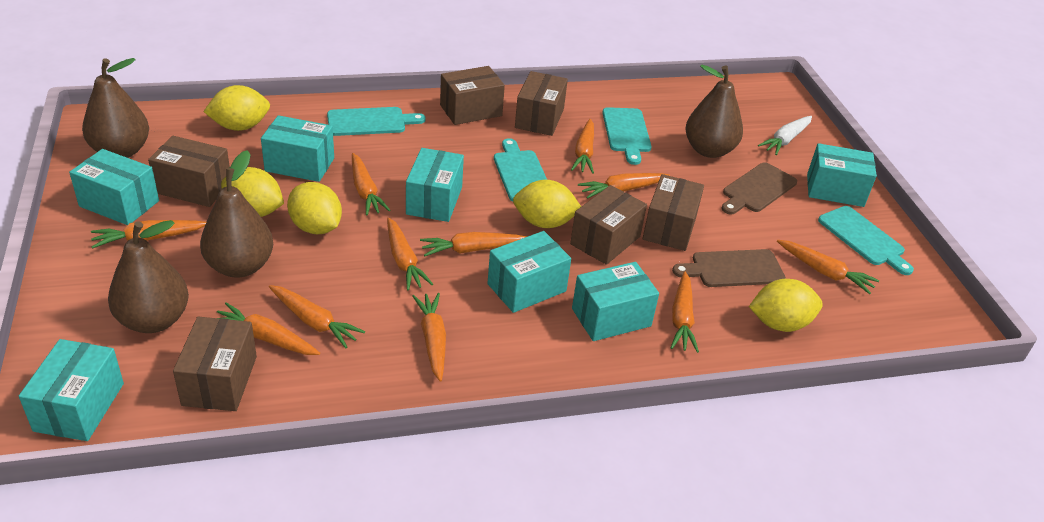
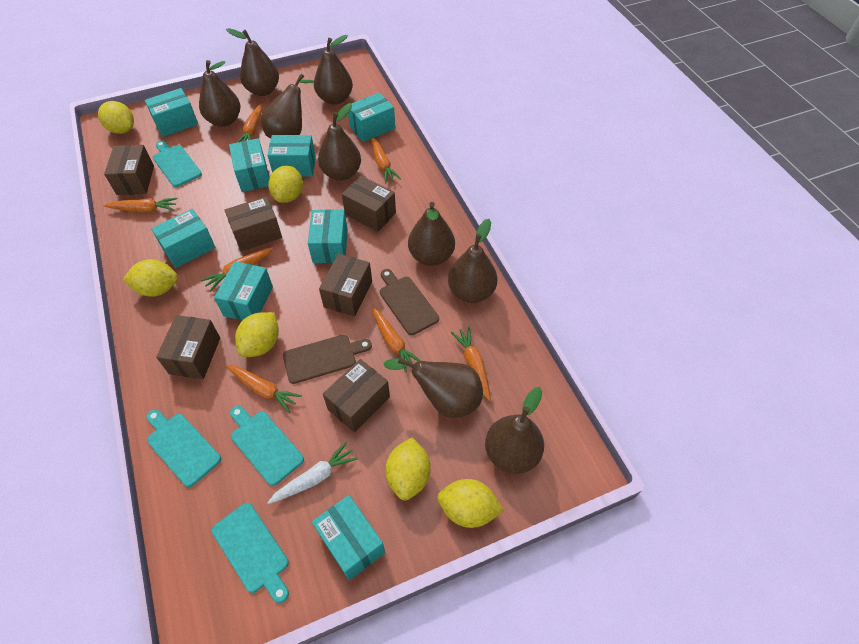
brown pear: [82,58,149,158] [108,220,189,333] [200,150,273,278] [685,65,743,158] = 4 -> [199,60,240,127] [226,28,279,96] [261,74,314,138] [314,35,353,105] [318,103,361,181] [384,358,483,418] [408,202,455,266] [448,219,497,303] [485,387,544,474] = 9
orange carrot: [91,220,206,248] [217,302,320,355] [269,285,365,348] [352,153,391,215] [387,217,433,291] [412,293,446,381] [420,232,527,256] [571,119,594,174] [578,173,670,199] [671,272,699,353] [777,240,879,294] = 11 -> [104,198,178,213] [201,247,273,292] [226,365,302,413] [237,103,263,143] [371,137,401,183] [372,307,420,373] [451,327,491,402] = 7
turquoise box: [19,339,124,441] [69,149,159,225] [261,115,334,182] [406,148,464,222] [487,231,571,313] [572,262,659,341] [807,143,877,207] = 7 -> [145,88,198,137] [151,209,216,268] [214,261,273,321] [229,138,269,192] [267,135,316,176] [308,209,348,263] [312,495,385,581] [348,92,395,142] = 8
yellow lemon: [203,85,270,131] [221,167,284,217] [287,182,342,234] [513,180,581,228] [749,279,823,332] = 5 -> [98,101,134,134] [123,259,178,297] [235,312,279,357] [268,166,303,203] [385,437,431,501] [437,479,504,528] = 6

